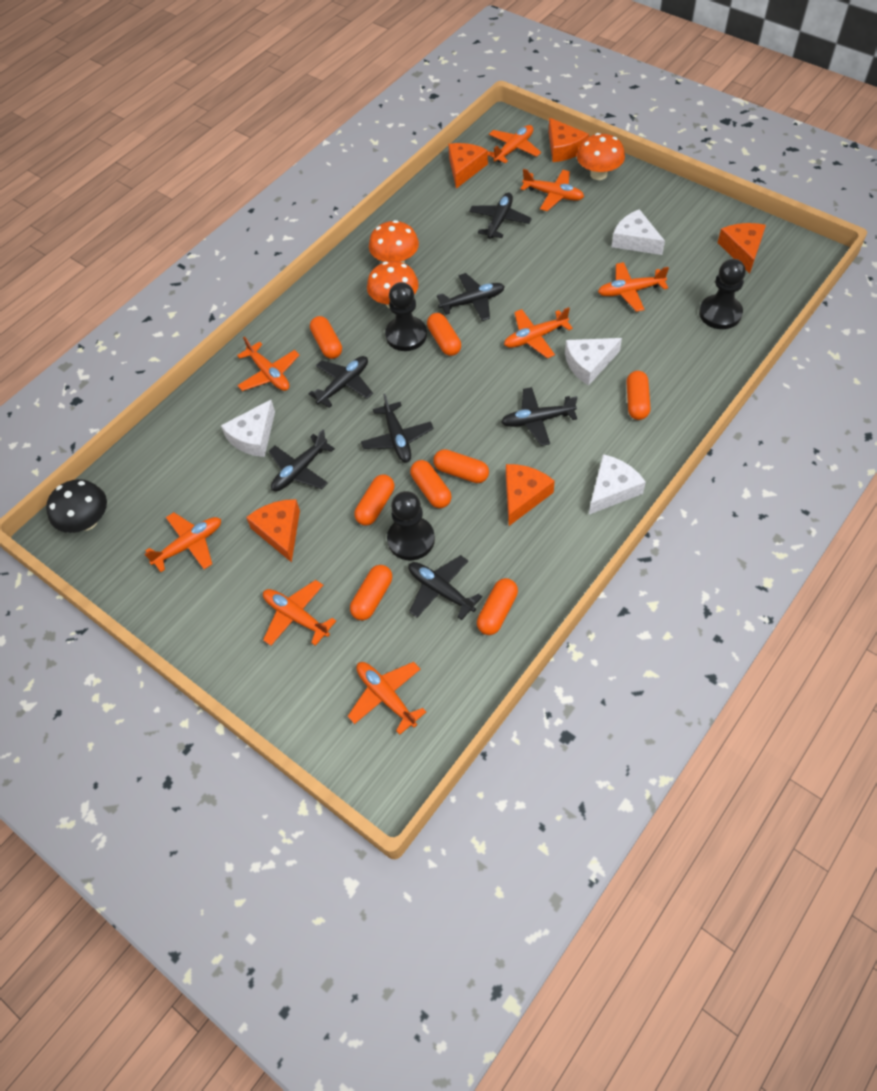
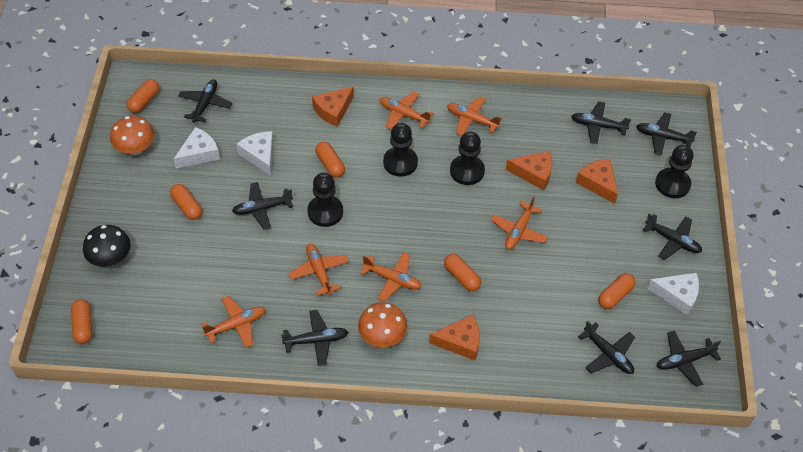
black pawn: [385,282,427,351] [387,491,435,560] [699,259,746,329] = 3 -> [308,173,343,227] [383,123,418,177] [450,132,485,185] [655,145,694,198] = 4
black plane: [269,429,335,491] [309,356,373,408] [361,394,434,463] [408,555,482,620] [437,273,505,321] [469,193,532,239] [501,387,578,446] = 7 -> [178,79,232,123] [232,182,293,230] [281,310,349,366] [571,101,631,144] [578,320,635,374] [636,112,697,155] [643,214,702,260] [657,331,721,387] = 8
orange capsule: [310,316,342,359] [350,565,392,620] [354,474,394,526] [410,460,452,508] [427,313,461,356] [433,449,489,483] [477,578,518,635] [626,371,650,420] = 8 -> [71,299,92,344] [127,79,159,113] [170,184,202,220] [315,142,345,178] [444,254,481,291] [598,273,636,309] = 6
orange cheese: [246,499,300,563] [448,143,488,189] [506,464,555,526] [549,118,589,162] [717,223,766,274] = 5 -> [312,86,354,127] [429,315,480,360] [506,151,552,190] [576,159,618,204] = 4
orange mushroom: [367,261,419,308] [369,220,419,263] [577,133,625,180] = 3 -> [110,116,154,155] [358,302,407,347] = 2
orange plane: [144,512,221,572] [237,336,299,391] [263,580,336,646] [348,662,426,735] [488,125,541,163] [504,307,573,358] [520,169,584,211] [598,262,669,312] = 8 -> [202,296,266,348] [288,244,349,296] [360,252,421,302] [379,91,433,130] [447,96,502,136] [491,196,548,250] = 6
white cheese: [221,400,275,457] [565,338,622,386] [589,454,646,514] [612,209,665,255] = 4 -> [174,127,220,168] [236,131,274,176] [647,273,699,316] = 3

